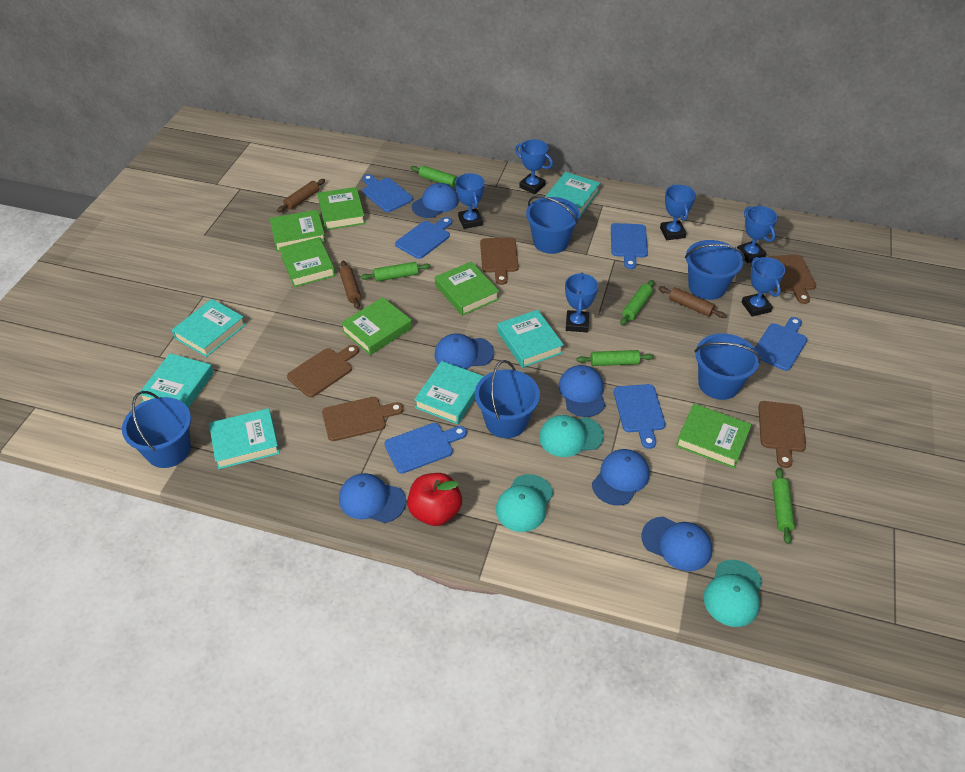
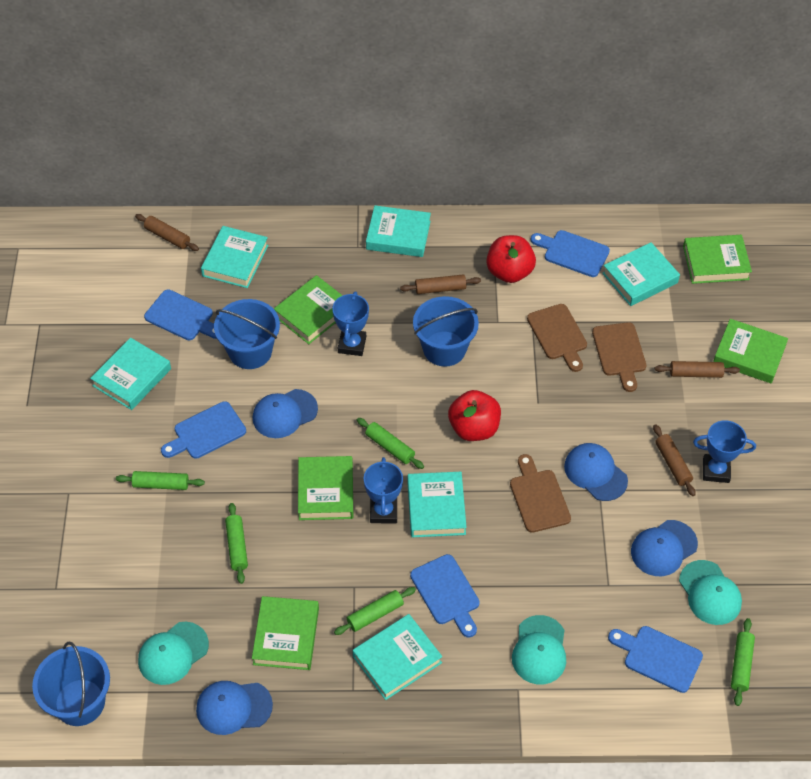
blue bucket: [122,391,191,468] [475,360,540,438] [526,196,580,254] [685,240,745,300] [694,333,761,400] = 5 -> [32,642,110,726] [214,299,280,369] [413,296,479,366] = 3
blue cap: [339,473,406,523] [412,183,459,218] [434,333,494,369] [559,365,606,417] [592,449,650,506] [641,517,712,571] = 6 -> [196,681,273,735] [253,389,318,438] [564,443,628,501] [631,520,698,576] = 4
blue cutting board: [362,174,413,212] [384,423,467,474] [395,217,452,259] [611,223,648,269] [614,384,666,449] [755,317,807,371] = 6 -> [144,289,217,340] [161,401,246,459] [410,554,480,637] [531,230,610,277] [608,626,703,693] = 5
blue trophy: [455,173,485,229] [515,139,553,194] [565,273,598,332] [660,185,696,240] [737,206,778,263] [741,257,785,317] = 6 -> [332,292,369,356] [364,457,403,523] [693,420,756,483] = 3
brown cutting board: [287,345,359,397] [322,397,404,441] [480,237,519,285] [758,401,806,468] [769,254,816,304] = 5 -> [510,454,571,533] [527,304,587,372] [592,322,646,392] = 3
brown rolling pin: [277,179,325,212] [339,261,361,309] [659,286,726,318] = 3 -> [135,214,199,251] [400,274,481,294] [653,424,696,496] [655,361,740,378] = 4
green book: [270,210,326,252] [279,237,335,287] [318,187,365,230] [341,297,412,355] [435,261,499,316] [676,404,752,469] = 6 -> [252,596,319,670] [274,275,343,344] [298,456,353,520] [683,235,752,284] [713,319,788,384] = 5
red apple: [407,473,462,526] = 1 -> [448,390,501,441] [486,235,536,283] = 2

